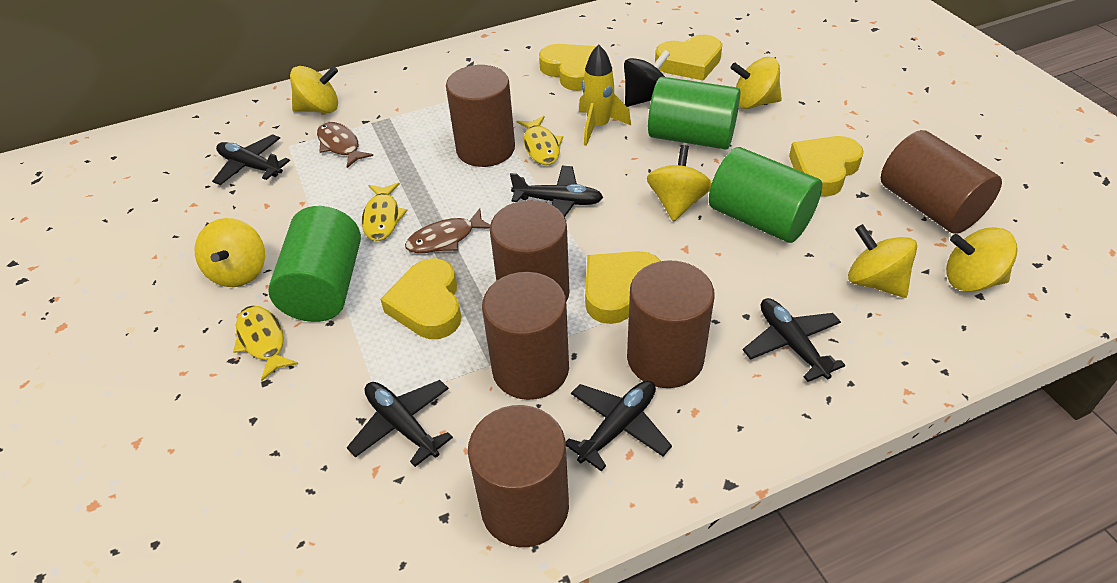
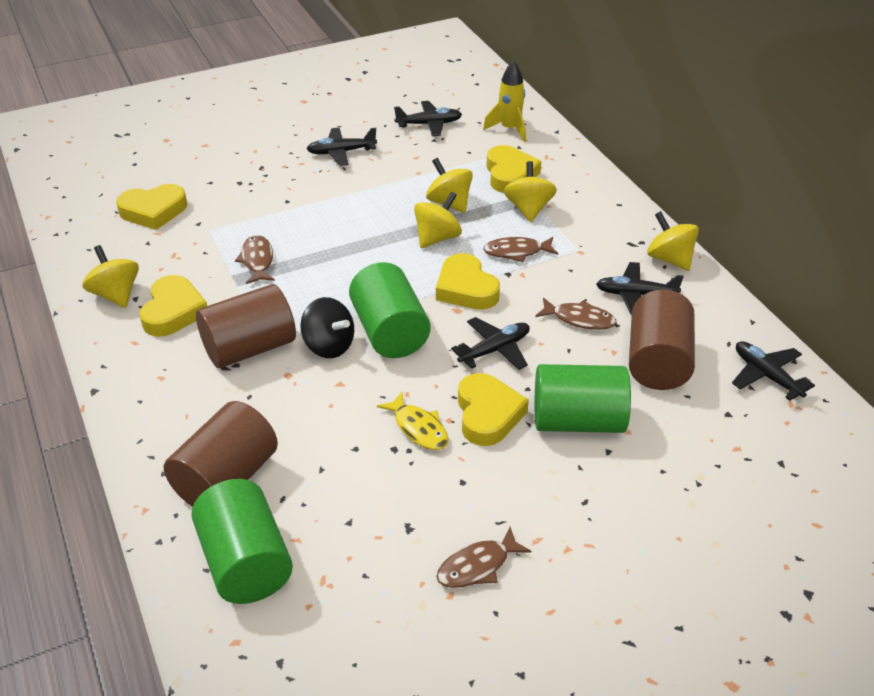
brown cylinder: [446,65,515,167] [468,405,569,547] [482,272,569,400] [490,200,569,302] [627,260,715,388] [881,130,1002,234] = 6 -> [164,401,278,507] [196,284,296,368] [629,290,695,390] = 3
brown fish: [317,122,373,168] [405,208,490,253] = 2 -> [235,235,275,284] [436,527,532,588] [483,237,558,262] [535,298,617,330] = 4
yellow fish: [233,305,298,381] [362,183,408,241] [517,116,563,165] = 3 -> [377,392,449,450] = 1
yellow spinning top: [195,218,265,287] [290,66,338,113] [647,145,712,221] [730,57,782,109] [848,224,917,298] [946,227,1018,292] = 6 -> [82,245,139,308] [414,192,462,248] [426,158,473,213] [504,161,557,222] [647,211,699,271] = 5

